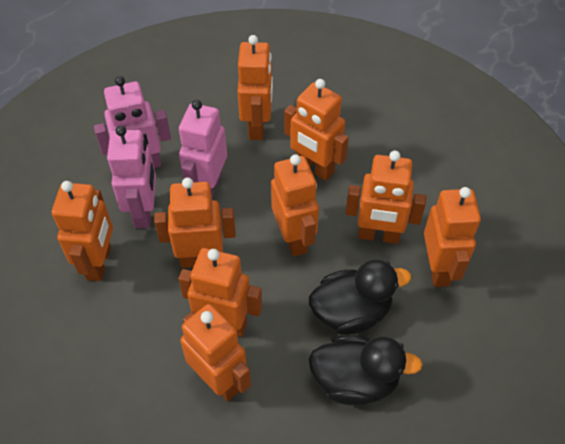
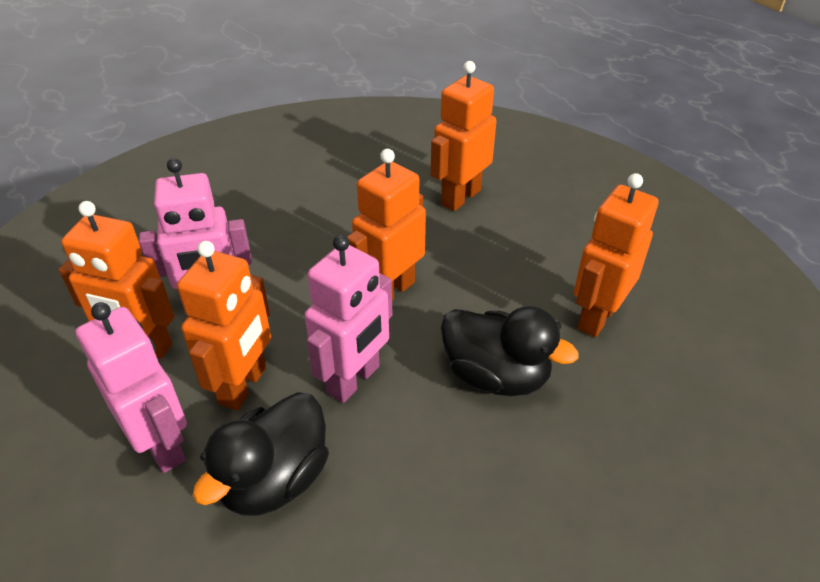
orange robot: [52,181,113,281] [154,177,236,268] [178,248,262,337] [180,304,251,401] [237,35,273,140] [271,154,319,257] [284,79,349,181] [346,151,426,244] [424,187,481,287] = 9 -> [59,201,175,359] [177,241,271,410] [347,149,426,301] [430,61,496,211] [574,173,658,337] = 5

